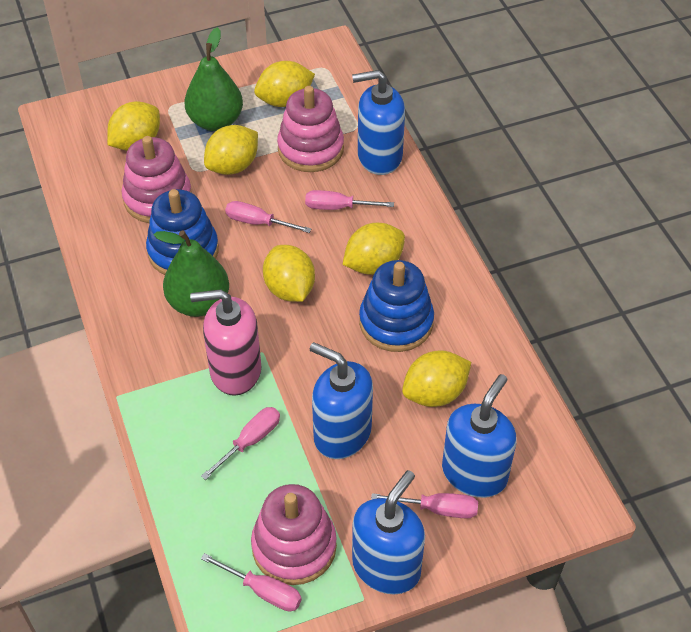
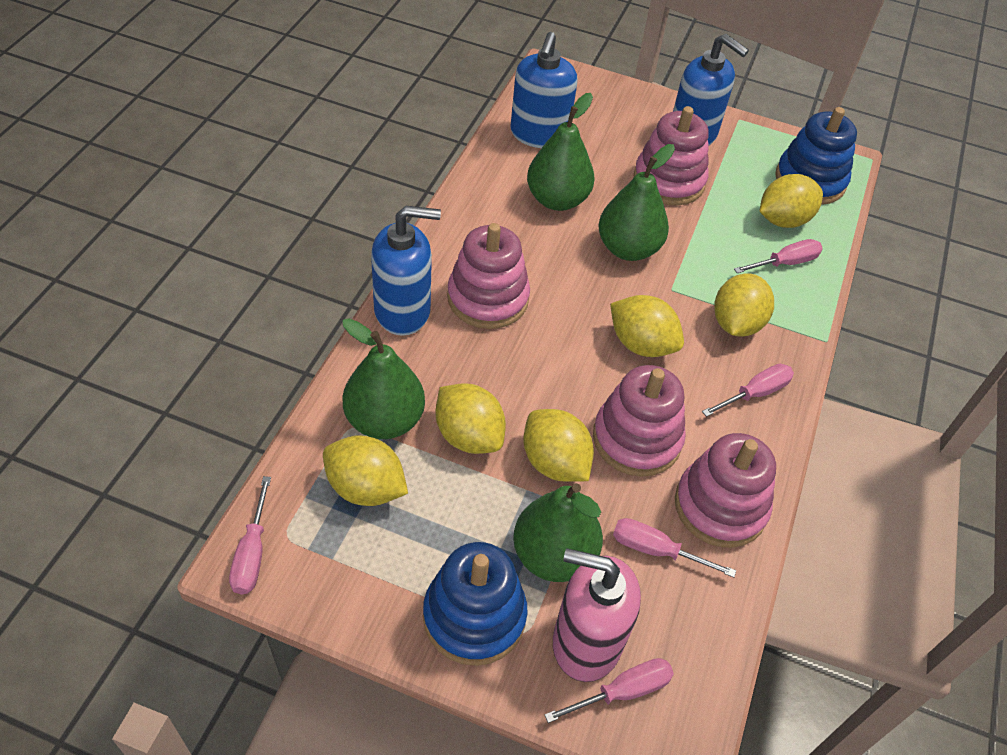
blue soap dispenser: [310,342,373,459] [352,70,405,175] [352,470,425,594] [442,374,517,498] = 4 -> [371,206,441,336] [510,32,578,148] [673,34,749,146] = 3
green pear: [154,230,229,317] [184,27,243,131] = 2 -> [342,318,425,439] [513,483,603,582] [527,93,594,211] [598,144,675,261] = 4
pink stacking toy: [122,136,192,223] [251,484,337,585] [277,86,344,172] = 3 -> [447,223,530,329] [593,365,686,477] [633,106,709,205] [675,433,776,548] = 4

